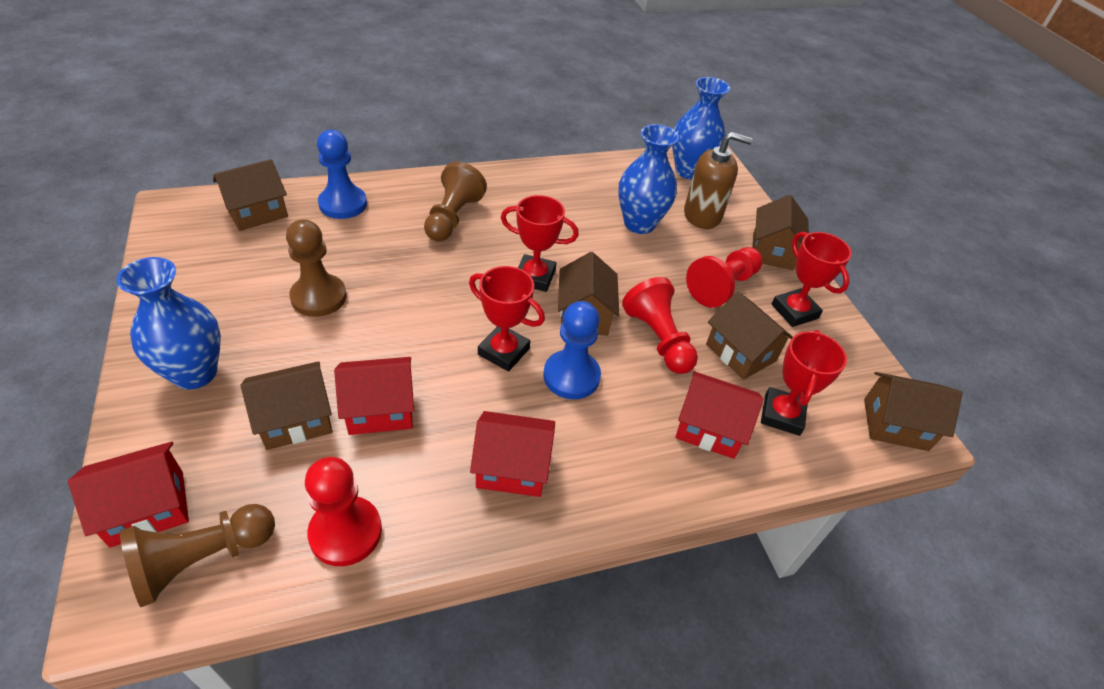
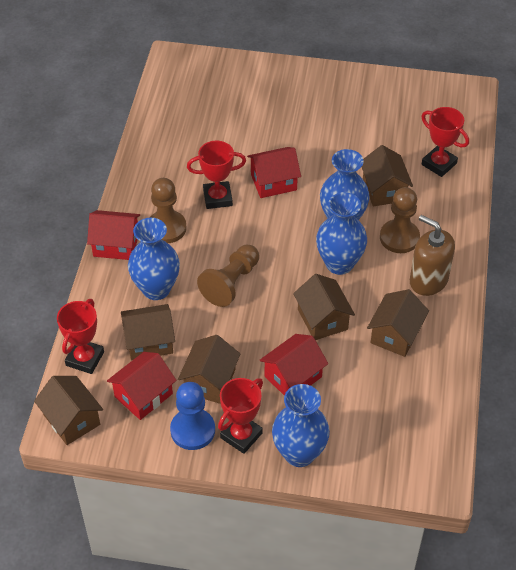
blue pawn: [317,129,367,219] [543,301,601,399] = 2 -> [170,382,215,450] = 1
blue vase: [116,257,221,389] [618,124,679,234] [672,77,730,180] = 3 -> [128,218,180,300] [272,384,330,467] [316,192,367,275] [320,149,370,220] = 4
red pawn: [305,457,382,566] [622,277,698,374] [686,247,763,308] = 3 -> none = 0

